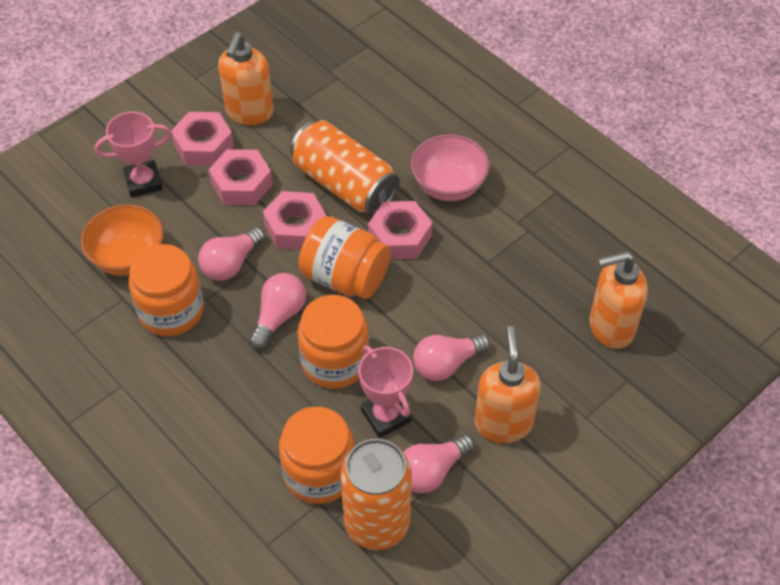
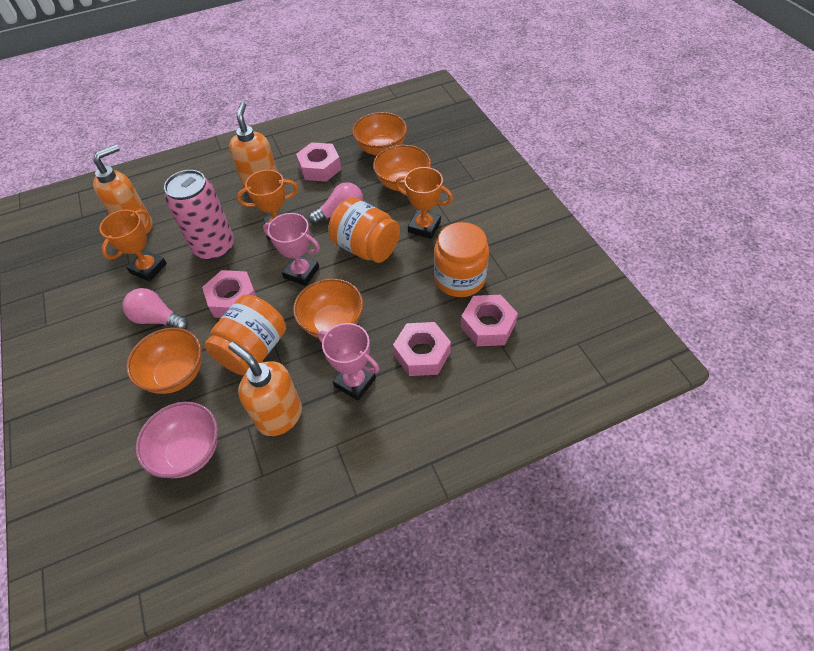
orange bowl: [81,204,164,276] = 1 -> [126,328,202,394] [293,278,364,338] [352,112,407,156] [373,145,431,191] = 4
orange can: [290,120,399,215] [340,439,412,550] = 2 -> none = 0
orange jar: [129,244,204,336] [279,407,354,504] [298,216,391,299] [298,295,369,389] = 4 -> [204,295,286,375] [328,197,400,263] [434,222,489,297] = 3
orange trophy: none = 0 -> [99,209,167,282] [237,170,298,240] [395,167,453,239] = 3
pink can: none = 0 -> [164,170,234,260] = 1
pink light bulb: [198,227,265,281] [249,273,306,349] [403,434,474,493] [413,334,490,381] = 4 -> [123,288,188,329] [309,182,363,225] = 2

